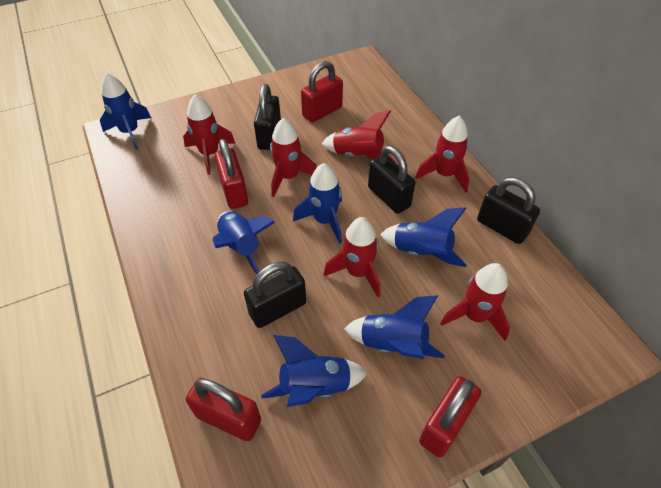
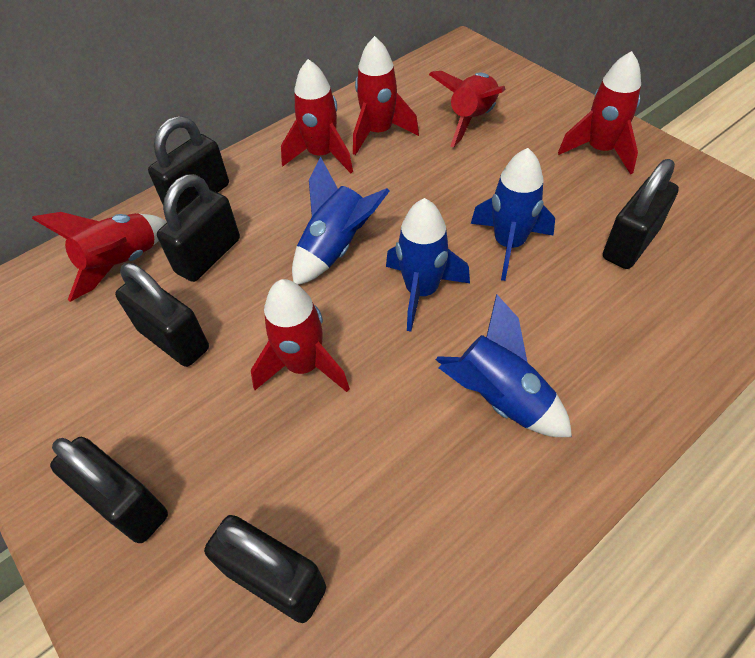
black padlock: [244,261,306,328] [254,84,281,150] [368,145,415,214] [477,177,540,244] = 4 -> [50,437,168,543] [115,263,209,367] [148,116,229,213] [157,174,240,282] [204,515,326,623] [603,159,679,269] = 6
blue rocket: [100,72,151,150] [212,212,275,274] [261,335,367,407] [293,163,342,244] [344,295,445,359] [380,207,466,267] = 6 -> [292,156,390,285] [386,198,470,332] [435,294,572,437] [471,148,555,281] = 4
red padlock: [186,378,261,441] [214,139,248,209] [301,61,343,123] [419,376,481,458] = 4 -> none = 0

